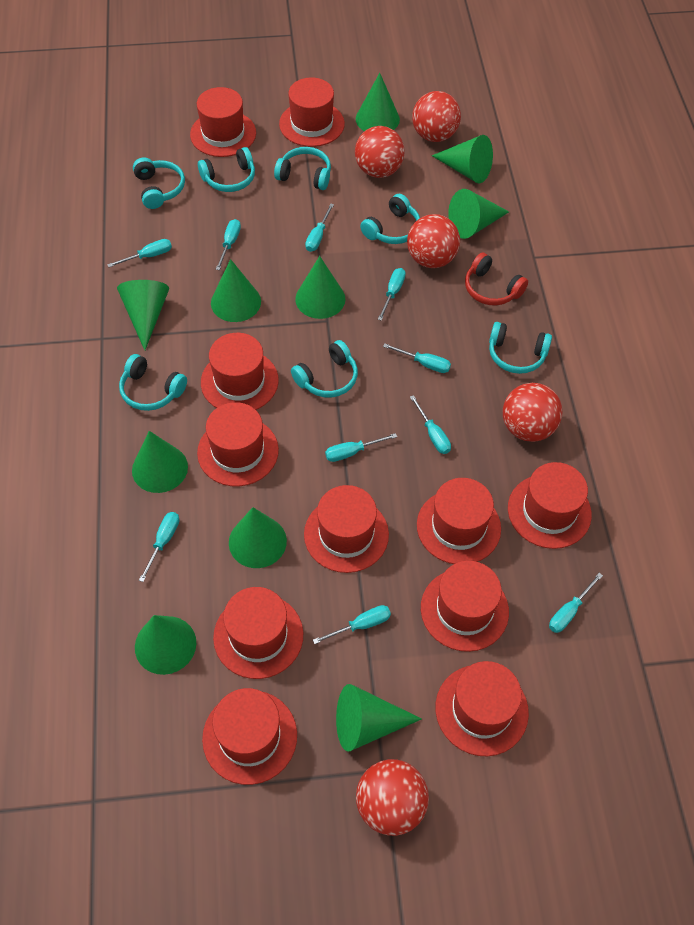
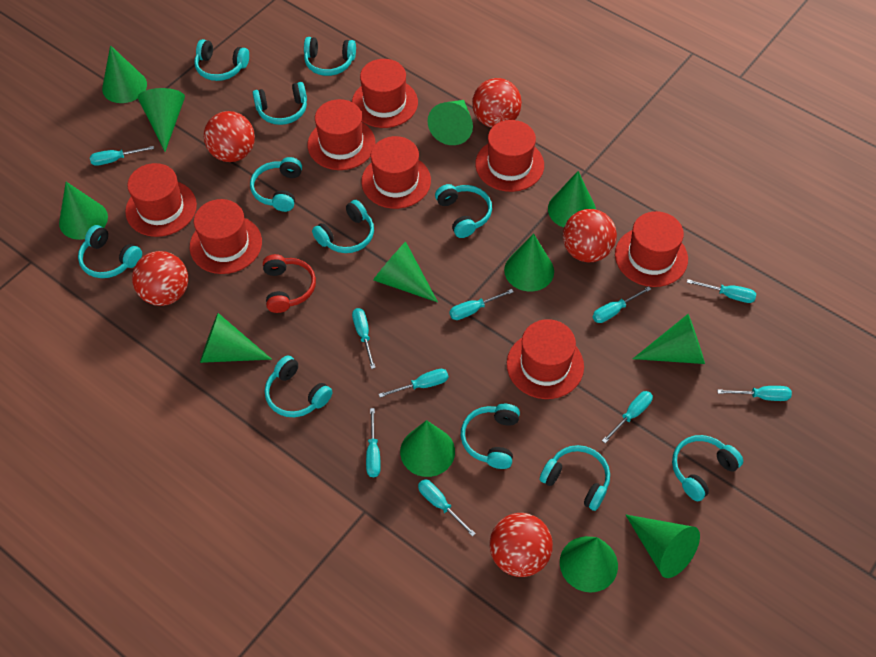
green cone: [117,280,169,350] [132,431,188,493] [135,615,196,675] [211,259,261,322] [229,507,287,568] [295,256,346,319] [336,684,422,751] [356,73,400,131] [432,135,493,183] [448,189,509,239] = 10 -> [59,182,108,240] [102,45,147,103] [138,88,185,151] [200,313,272,363] [373,242,438,302] [400,420,455,477] [428,100,473,145] [504,233,554,292] [548,171,596,228] [560,536,618,592] [625,514,700,578] [633,314,705,364] = 12
red hat: [190,87,256,157] [197,402,279,486] [201,333,279,410] [202,688,297,785] [213,587,303,679] [279,77,345,147] [304,485,389,573] [417,478,501,564] [421,561,509,652] [435,661,529,756] [508,462,592,549] = 11 -> [125,163,197,237] [190,199,262,274] [308,99,375,170] [352,59,418,128] [361,136,431,209] [475,120,544,192] [507,319,584,399] [615,211,688,287] = 8
turquoise headphones: [119,354,187,411] [133,157,185,209] [198,147,255,192] [274,147,331,190] [291,340,358,398] [360,194,420,244] [489,322,552,374] = 7 -> [78,225,142,278] [195,39,249,81] [250,157,302,212] [253,82,307,125] [265,356,332,417] [304,37,356,76] [312,200,374,253] [435,184,492,238] [461,404,520,469] [540,445,610,511] [672,435,743,501] = 11

